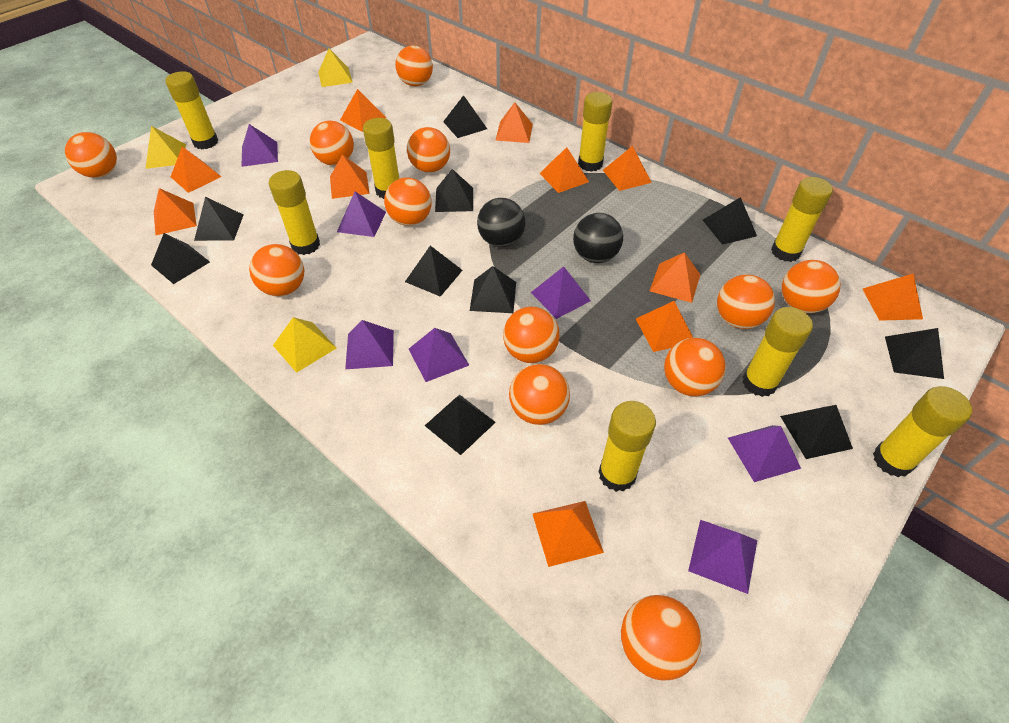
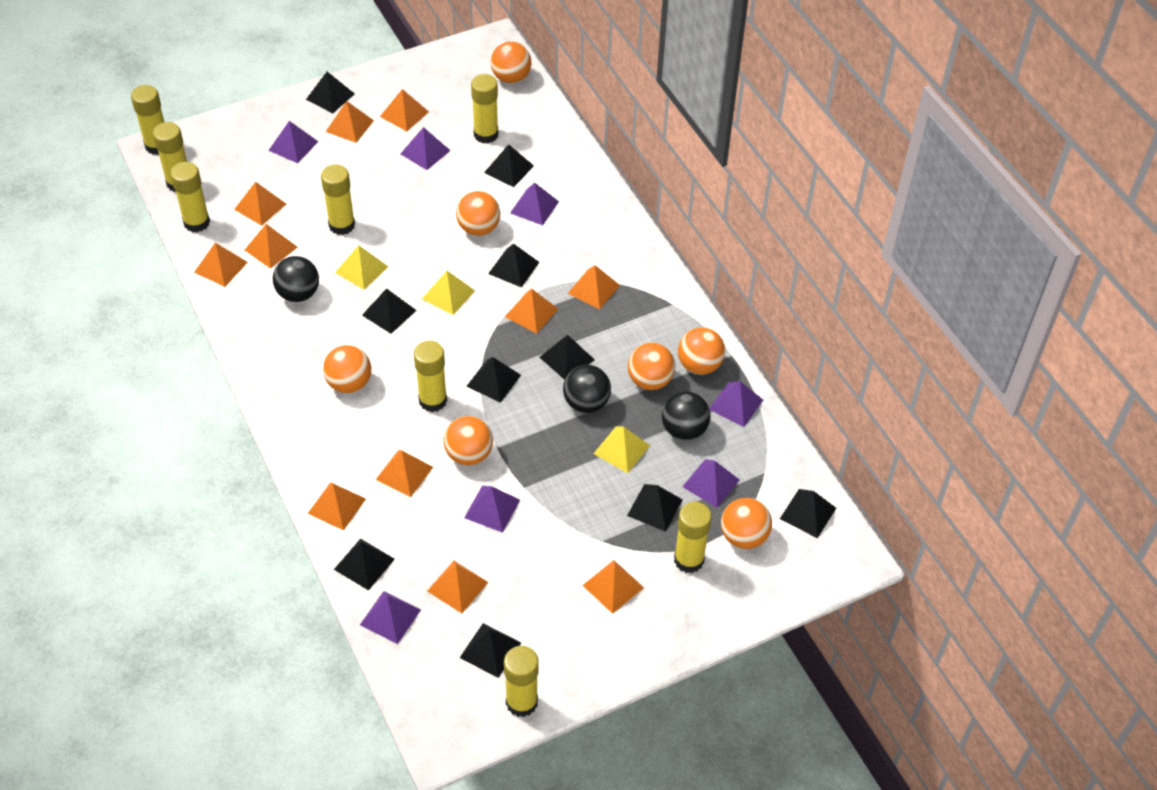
black ball: [477,198,526,247] [573,213,623,263] = 2 -> [273,256,319,302] [563,365,611,413] [662,392,711,440] = 3
orange ball: [65,132,117,178] [249,244,304,296] [310,121,354,166] [384,177,432,226] [395,46,433,86] [407,127,450,173] [503,307,559,363] [509,364,570,425] [621,595,702,681] [664,338,726,396] [717,275,775,329] [782,260,841,313] = 12 -> [323,345,371,393] [443,416,493,465] [456,191,500,236] [491,42,532,83] [628,343,675,390] [678,327,725,375] [721,498,772,549] = 7

